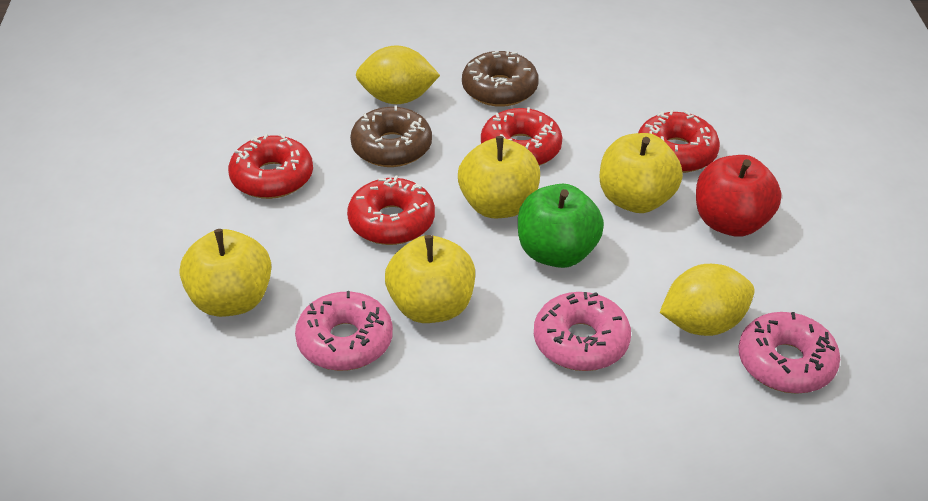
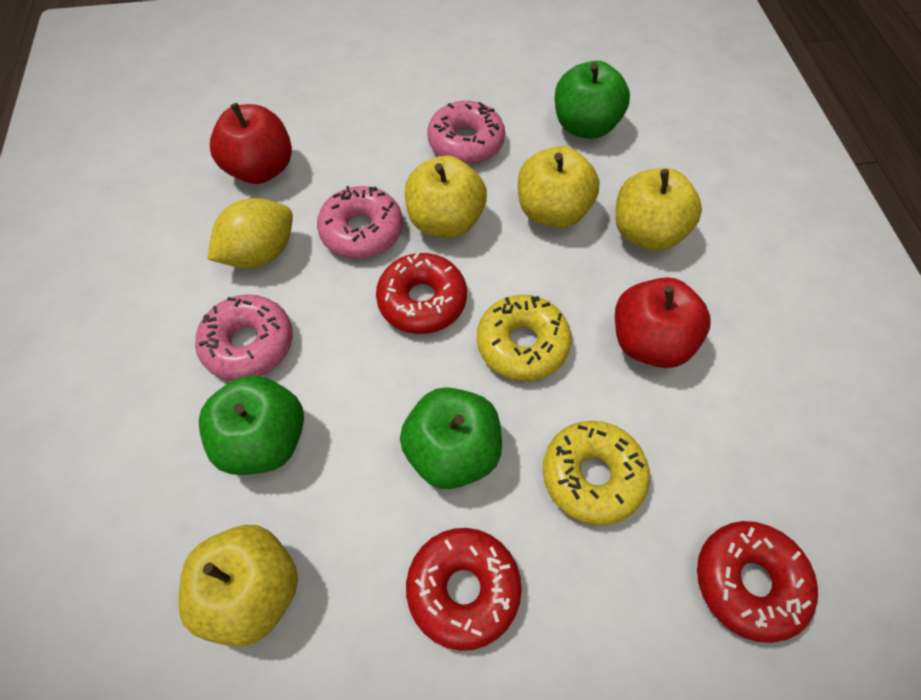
brown donut: [350,105,432,167] [462,51,539,107] = 2 -> none = 0
green apple: [518,184,604,268] = 1 -> [199,375,304,475] [400,387,502,489] [555,61,630,139] = 3
red apple: [696,155,782,237] = 1 -> [210,103,292,184] [615,277,711,368] = 2
red donut: [228,134,313,199] [347,175,435,245] [481,107,562,166] [638,110,720,173] = 4 -> [376,253,467,334] [406,528,522,651] [697,521,818,643] = 3
yellow donut: none = 0 -> [477,294,572,381] [543,421,650,525] = 2
yellow lemon: [356,45,440,104] [660,264,755,336] = 2 -> [207,198,293,268] = 1

